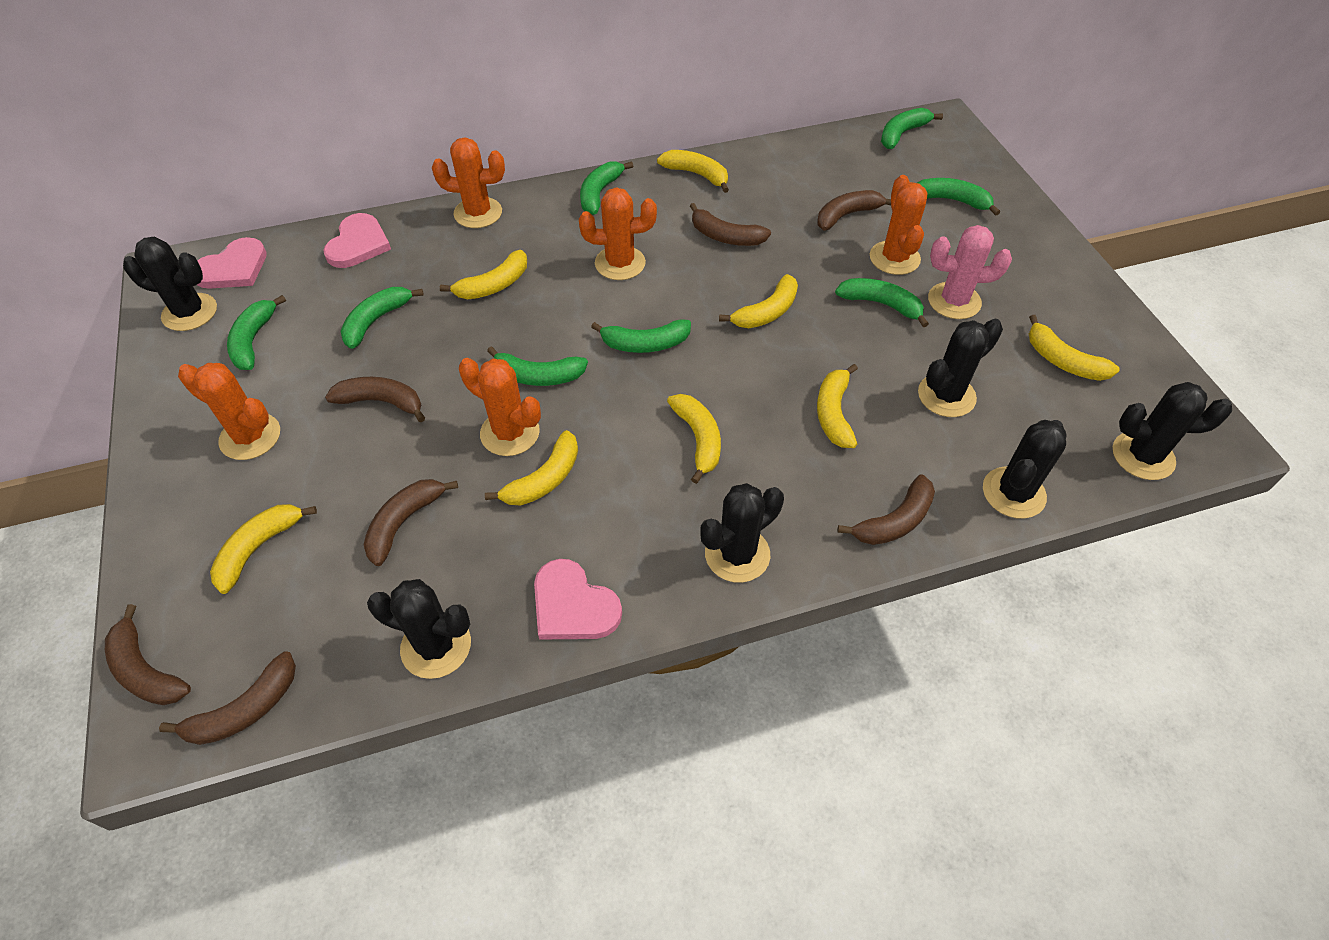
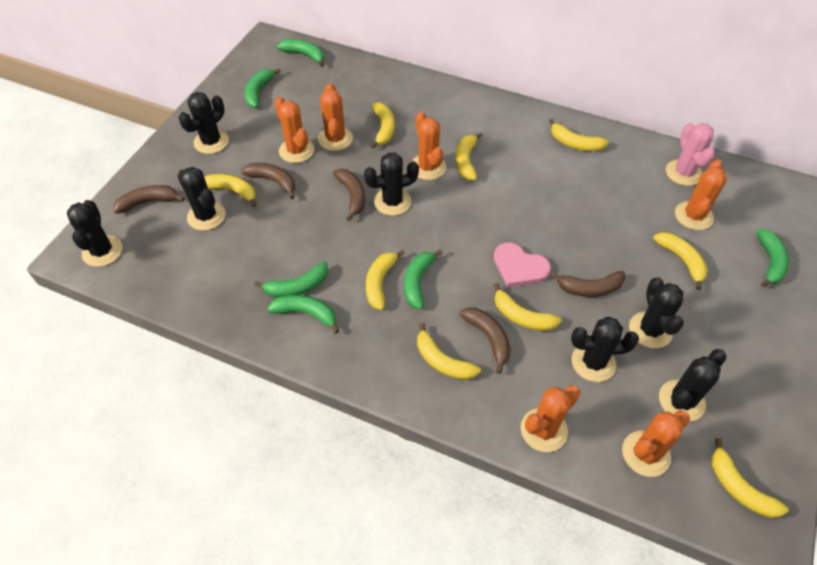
black cactus: [123,237,217,331] [367,579,471,679] [700,483,784,583] [918,319,1003,417] [983,420,1067,519] [1113,382,1232,480] = 6 -> [67,200,122,267] [178,167,226,231] [179,92,229,154] [364,153,419,216] [571,317,639,382] [629,277,684,348] [659,349,727,422] = 7
brown banana: [105,604,191,705] [159,651,296,745] [325,377,425,422] [364,479,458,566] [690,203,771,246] [817,190,891,231] [837,474,935,545] = 7 -> [113,185,185,214] [241,163,295,199] [333,169,365,221] [460,307,511,374] [550,271,626,297] = 5
green banana: [227,295,286,370] [341,287,424,349] [487,346,588,386] [580,161,633,215] [591,319,691,353] [835,278,929,327] [881,108,943,149] [917,178,1000,216] = 8 -> [245,68,281,108] [254,262,328,298] [267,295,339,333] [277,39,324,67] [404,249,442,309] [757,229,789,287] = 6
orange cactus: [178,363,280,460] [432,138,505,228] [459,358,541,456] [579,187,657,280] [870,175,927,275] = 5 -> [274,97,314,163] [318,83,353,151] [411,112,446,180] [521,385,580,452] [622,410,690,477] [675,160,727,230] = 6
pink heart: [197,237,267,289] [323,213,391,268] [534,559,622,640] = 3 -> [494,243,551,287] = 1
yellow banana: [210,504,317,594] [440,250,527,299] [485,430,578,506] [657,150,729,193] [667,394,721,484] [719,274,798,328] [817,364,858,448] [1029,315,1120,381] = 8 -> [204,174,256,207] [366,250,405,310] [370,102,395,149] [417,323,481,380] [455,132,483,180] [494,283,562,331] [549,119,609,151] [653,232,708,290] [712,438,789,518] = 9

